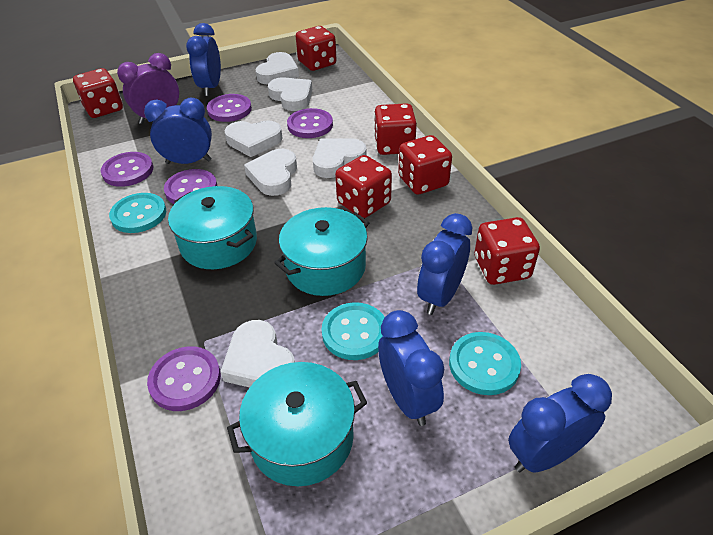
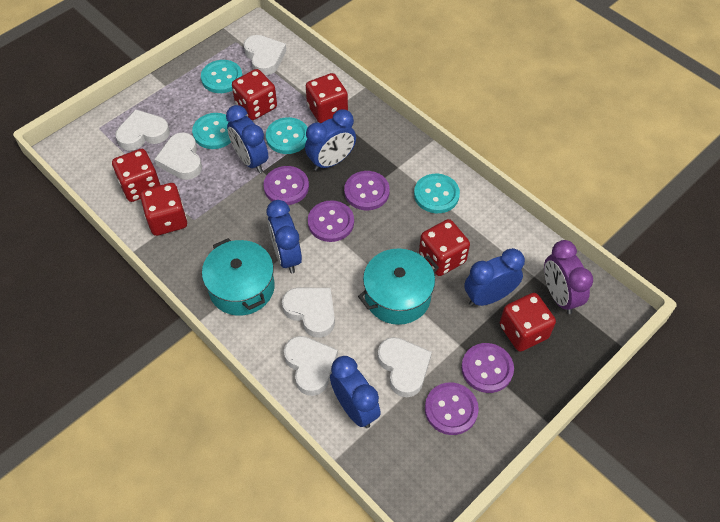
turquoise button: [109,193,166,233] [321,302,385,360] [449,332,521,395] = 3 -> [192,113,231,149] [201,60,242,93] [266,117,308,154] [414,174,460,213] = 4
turquoise pot: [168,186,257,269] [227,362,367,486] [274,207,370,296] = 3 -> [202,238,275,316] [358,248,439,325] = 2

